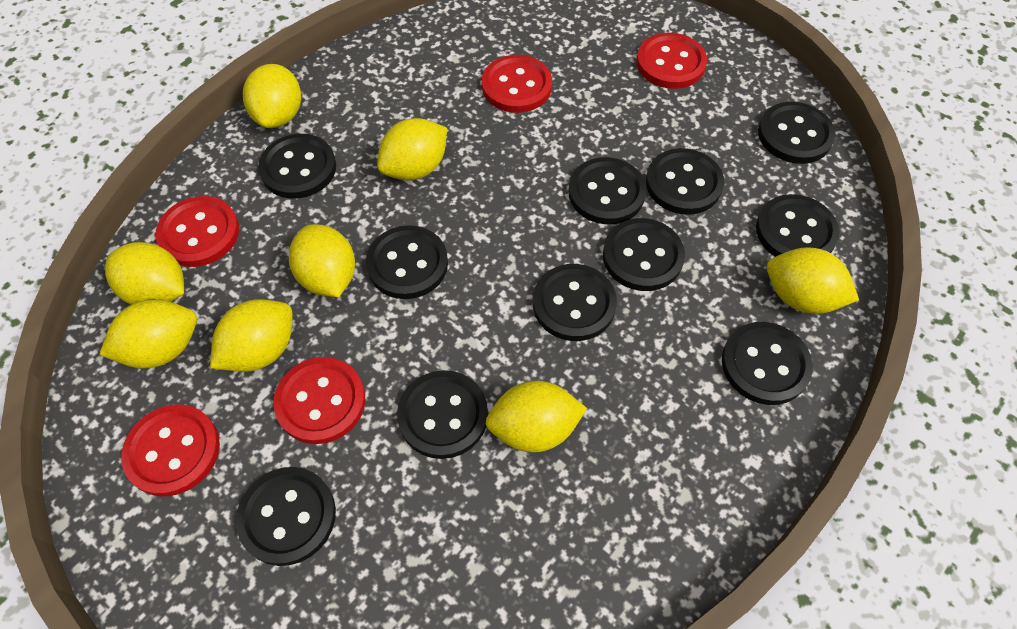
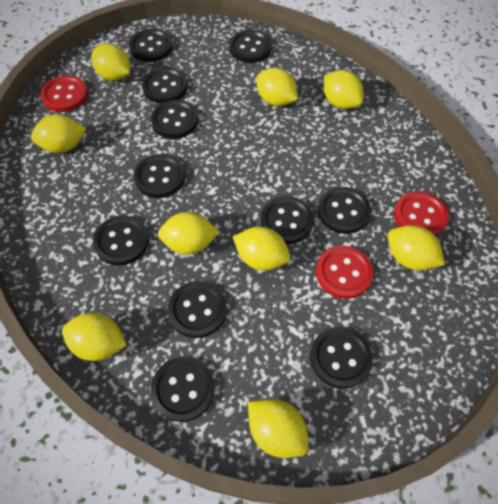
red button: [121,404,220,497] [155,196,239,267] [273,357,365,444] [482,55,552,113] [636,33,707,89] = 5 -> [40,75,88,112] [316,246,373,299] [394,191,449,236] = 3
yellow lemon: [99,300,197,368] [105,242,184,305] [210,299,292,372] [243,64,301,128] [289,224,355,297] [377,118,447,180] [486,381,587,453] [767,248,859,314] = 8 -> [31,114,86,153] [62,313,127,361] [91,43,130,81] [158,212,219,254] [233,227,290,271] [248,399,309,458] [257,68,298,106] [324,70,363,109] [388,225,445,270] = 9

